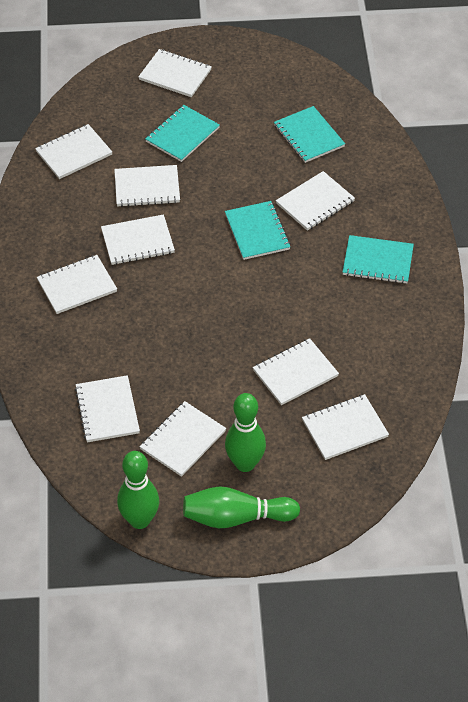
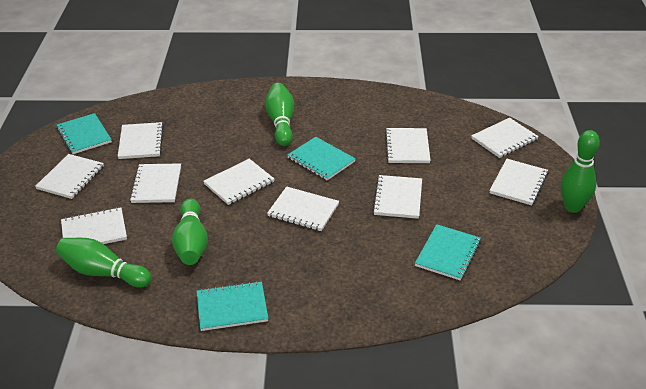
green bowling pin: [117,451,159,529] [183,486,300,528] [225,393,266,472] = 3 -> [56,238,152,288] [172,199,208,265] [265,83,294,146] [561,130,600,213] = 4

